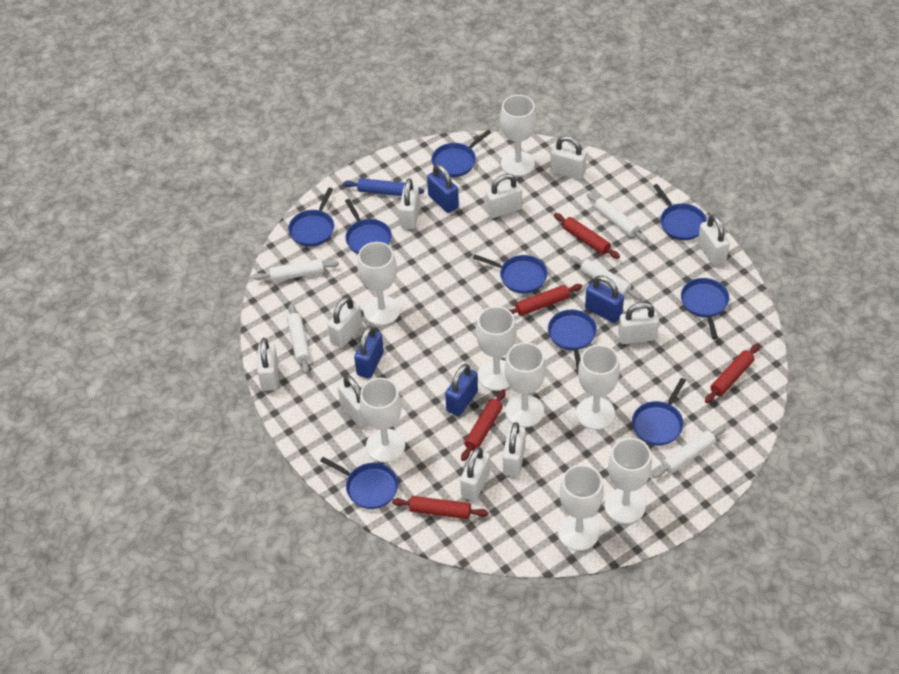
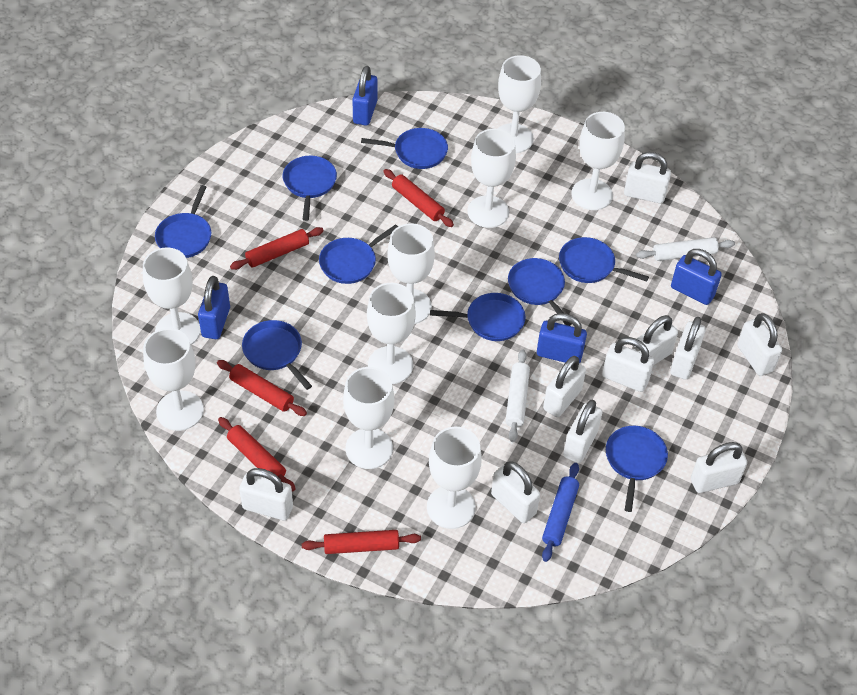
white goblet: [358,242,400,325] [360,378,405,463] [476,306,516,391] [500,95,536,176] [505,342,546,427] [558,465,604,551] [576,345,620,430] [605,438,652,524] = 8 -> [143,247,201,345] [143,328,204,431] [343,367,394,469] [367,283,416,384] [387,223,435,324] [427,427,482,529] [467,129,516,228] [497,55,541,153] [571,112,625,210] = 9
white rolling pin: [254,259,339,282] [287,304,310,374] [570,256,642,300] [587,193,647,242] [652,426,725,478] = 5 -> [506,350,530,442] [636,237,735,261] = 2

